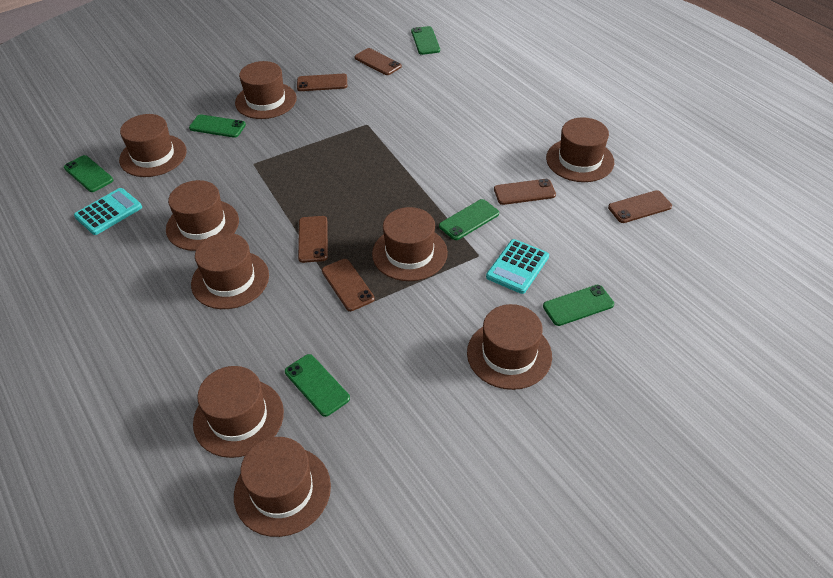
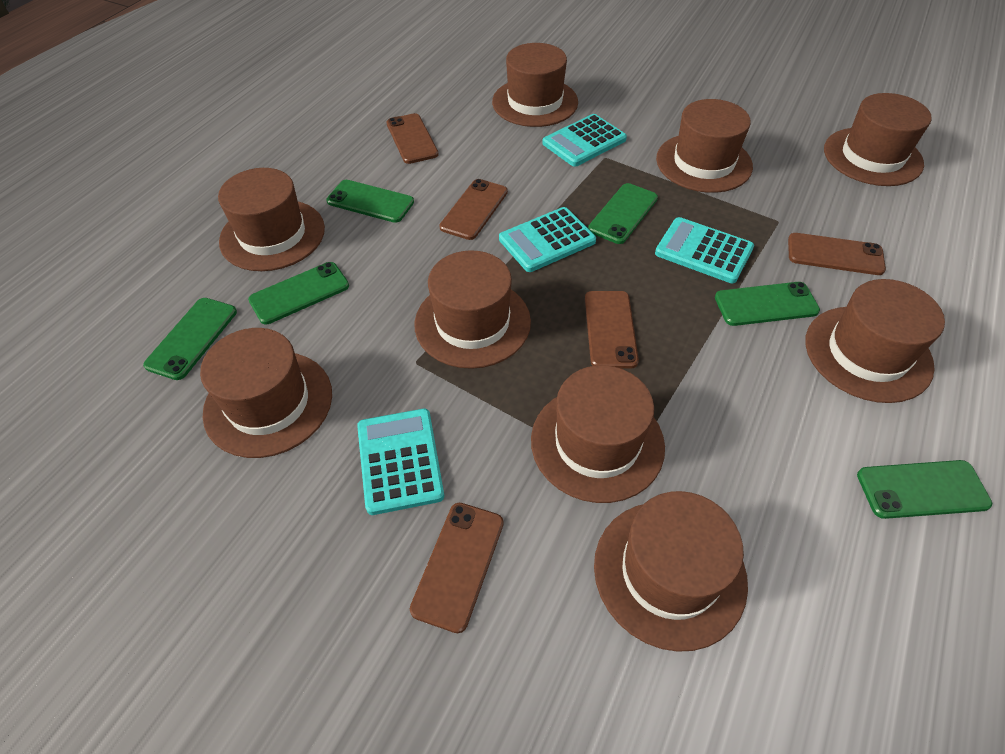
brown phone: [297,74,347,91] [298,216,328,263] [322,259,375,311] [354,48,402,75] [494,179,556,205] [608,190,672,223] = 6 -> [387,113,439,164] [410,503,503,633] [439,179,508,240] [585,291,639,369] [788,233,886,275] = 5
turquoise calculator: [74,188,142,235] [486,239,549,294] = 2 -> [357,409,444,515] [499,207,596,272] [542,114,627,167] [655,217,754,283] = 4

